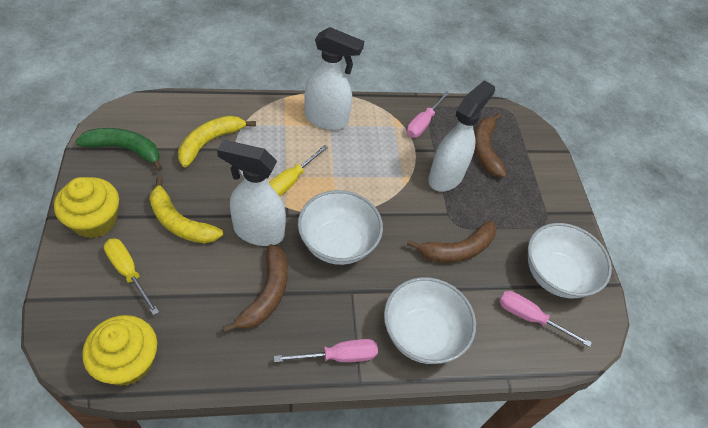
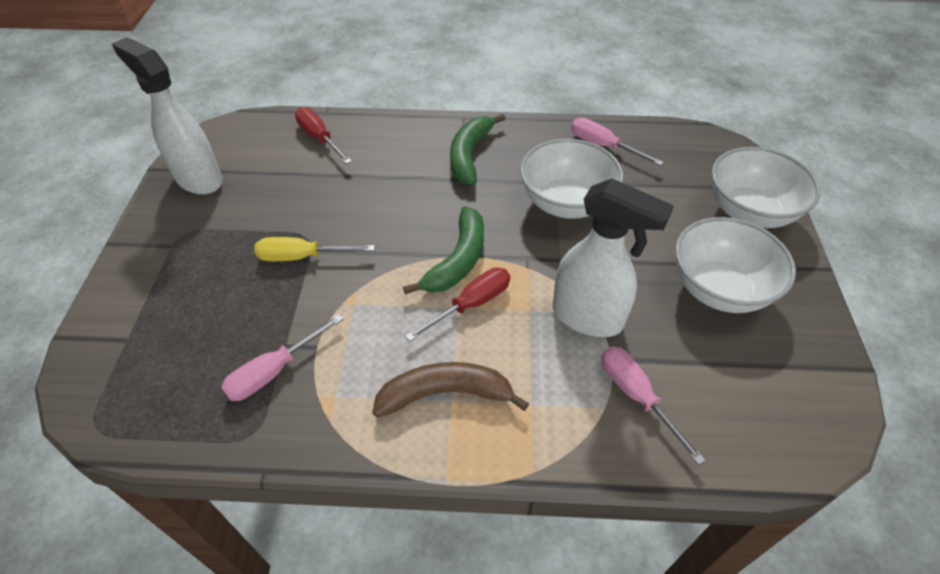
brown banana: [222,244,288,333] [407,220,496,263] [475,113,507,178] = 3 -> [372,362,529,418] = 1
green banana: [76,128,162,171] = 1 -> [403,206,484,294] [450,114,506,185] = 2
red screwdriver: none = 0 -> [295,107,352,164] [405,268,510,342] = 2
white spray bottle: [217,140,286,246] [304,27,364,130] [428,80,495,192] = 3 -> [112,37,223,195] [553,178,674,337] = 2
yellow banana: [149,177,223,243] [178,115,256,167] = 2 -> none = 0
yellow cupcake: [54,177,119,238] [82,315,157,386] = 2 -> none = 0
yellow screwdriver: [104,238,159,315] [269,145,328,196] = 2 -> [254,237,375,261] = 1

